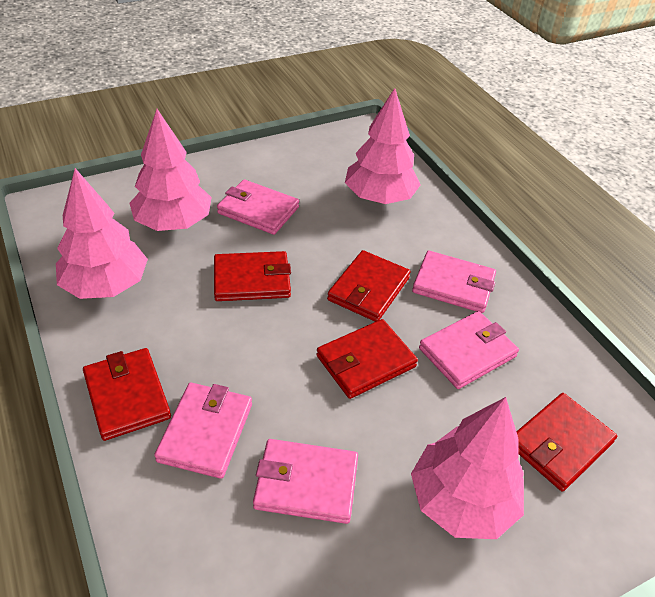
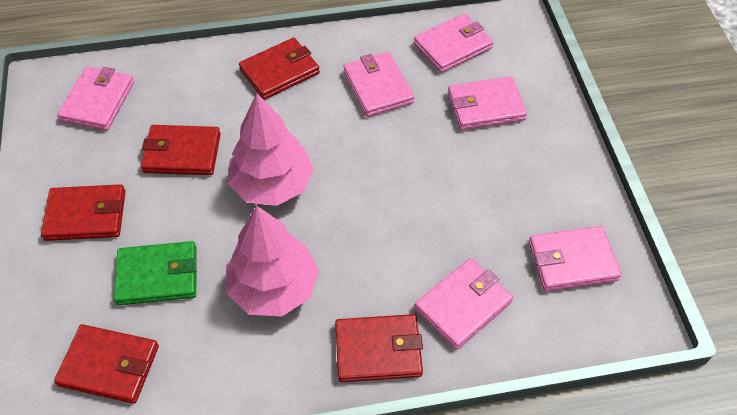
green wallet: none = 0 -> [114,241,197,305] = 1
pink tree: [56,168,148,299] [130,109,212,231] [345,88,421,204] [411,397,524,539] = 4 -> [226,206,319,317] [228,94,314,206] = 2
pink wallet: [154,383,252,479] [217,180,299,235] [253,439,358,524] [412,250,496,313] [419,311,519,389] = 5 -> [57,67,134,130] [343,52,414,117] [414,14,493,73] [414,258,513,349] [448,76,527,130] [529,226,621,291] = 6

